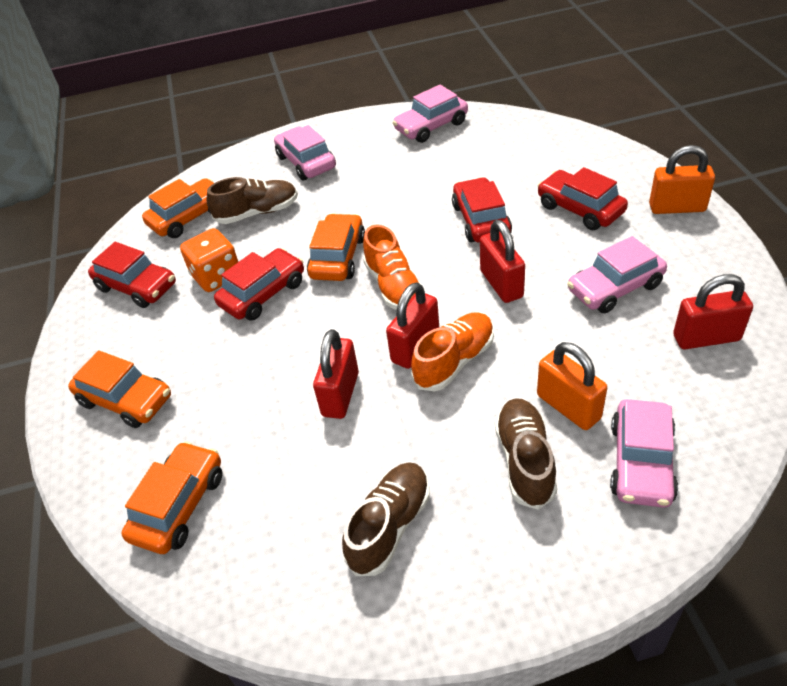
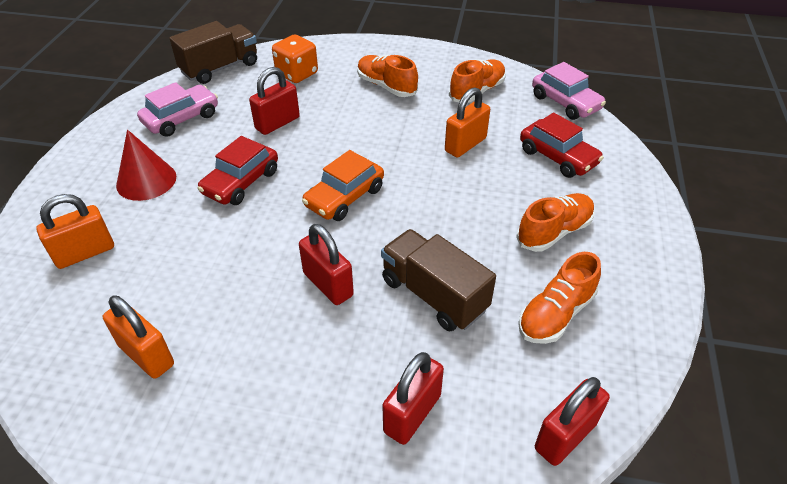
brown shoe: [207,177,298,224] [342,462,430,576] [495,398,557,510] = 3 -> none = 0
brown truck: none = 0 -> [169,21,257,84] [381,229,496,331] = 2
orange car: [68,350,171,428] [121,441,222,554] [142,178,214,238] [307,213,365,281] = 4 -> [302,150,384,221] = 1
orange padlock: [537,342,607,430] [649,145,715,214] = 2 -> [36,194,114,269] [103,296,174,379] [445,87,490,158] = 3
orange shoe: [363,224,421,310] [411,312,494,391] = 2 -> [357,55,418,97] [449,59,506,103] [516,193,595,252] [518,252,601,344] = 4
pink car: [274,125,336,181] [393,85,468,143] [567,236,667,313] [610,399,678,508] = 4 -> [137,82,218,137] [532,62,606,120] = 2
red car: [88,242,176,308] [214,248,304,321] [452,177,512,242] [537,167,628,230] = 4 -> [197,136,278,205] [520,113,604,178] = 2
red cone: none = 0 -> [116,130,176,201] = 1

